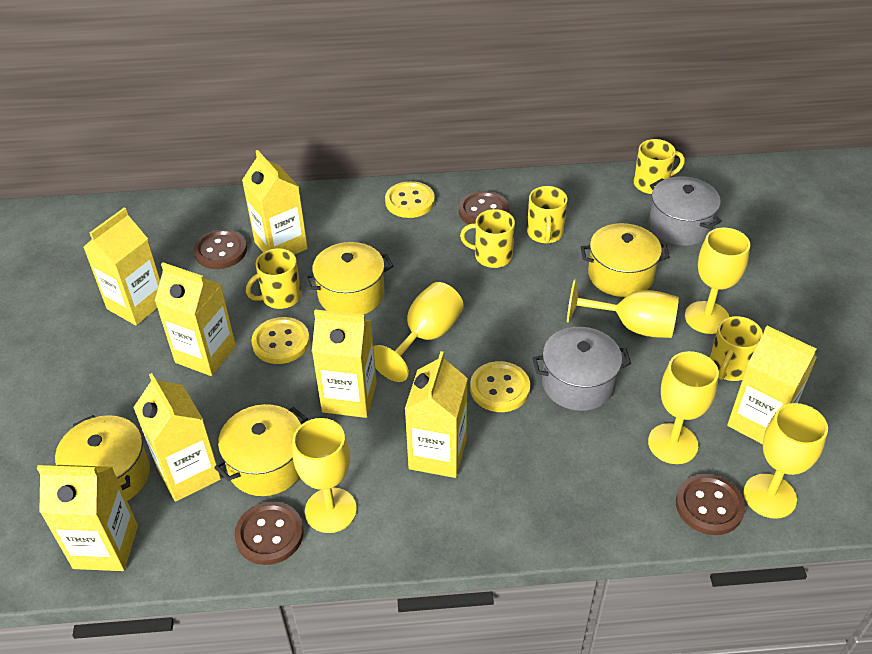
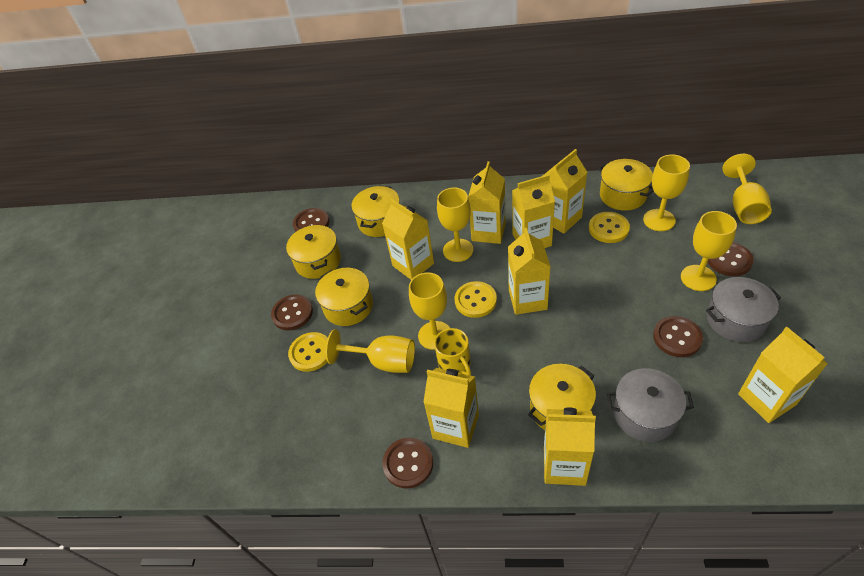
brown button: [193,229,247,269] [234,501,304,565] [459,191,509,225] [676,474,745,535] = 4 -> [271,295,313,330] [293,208,330,232] [382,438,433,489] [653,316,703,357] [708,242,754,276] = 5
yellow mug: [246,248,302,309] [460,209,515,268] [527,186,568,243] [634,139,685,194] [710,316,763,381] = 5 -> [434,328,471,376] = 1
yellow pot: [55,415,150,501] [214,404,308,496] [304,242,393,315] [581,223,670,297] = 4 -> [286,225,341,279] [315,268,373,326] [351,186,400,237] [528,364,596,430] [598,159,654,211] = 5

